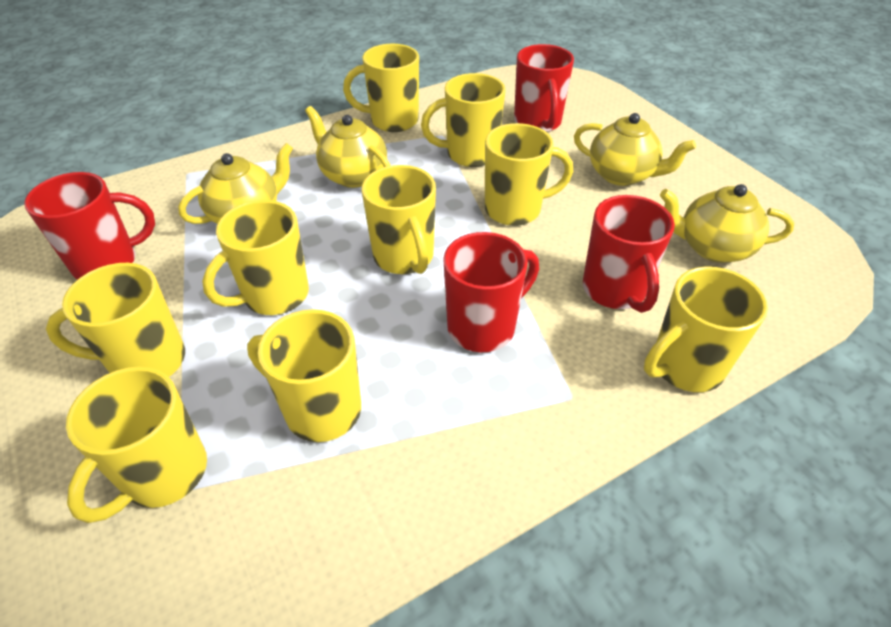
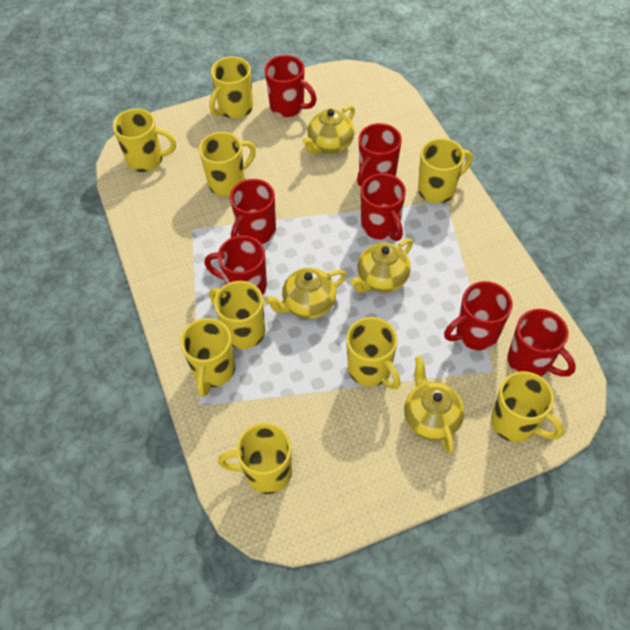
red mug: [24,172,155,280] [443,232,539,352] [514,44,574,132] [583,195,675,313] = 4 -> [204,235,267,296] [230,179,276,244] [265,55,317,117] [357,123,402,186] [361,173,406,241] [444,281,513,350] [508,309,576,377] = 7

